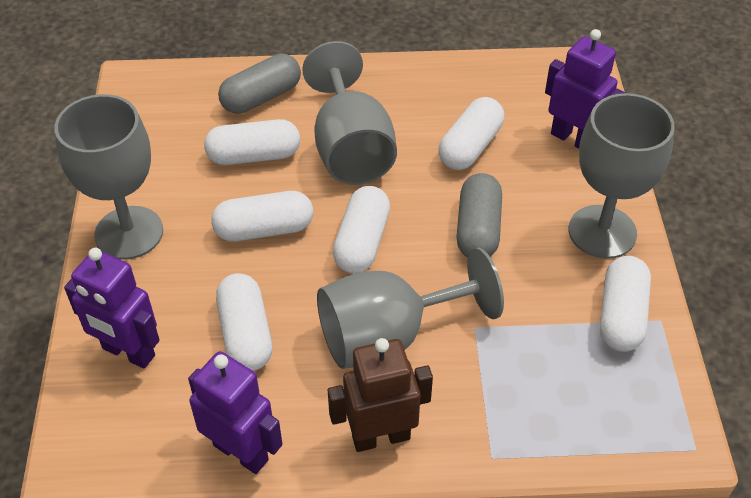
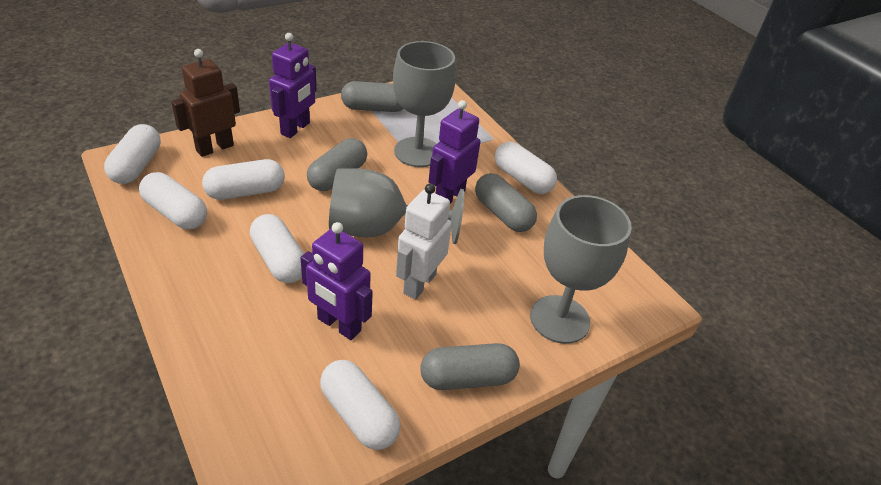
grey capsule: [218,54,301,114] [457,173,502,257] = 2 -> [307,138,367,191] [341,81,404,112] [421,343,520,390] [475,173,537,232] = 4
grey goblet: [54,94,163,260] [302,41,397,185] [317,248,504,369] [569,93,675,259] = 4 -> [329,168,464,244] [393,41,456,167] [530,195,632,344] = 3
white robot: none = 0 -> [396,183,452,300] = 1

